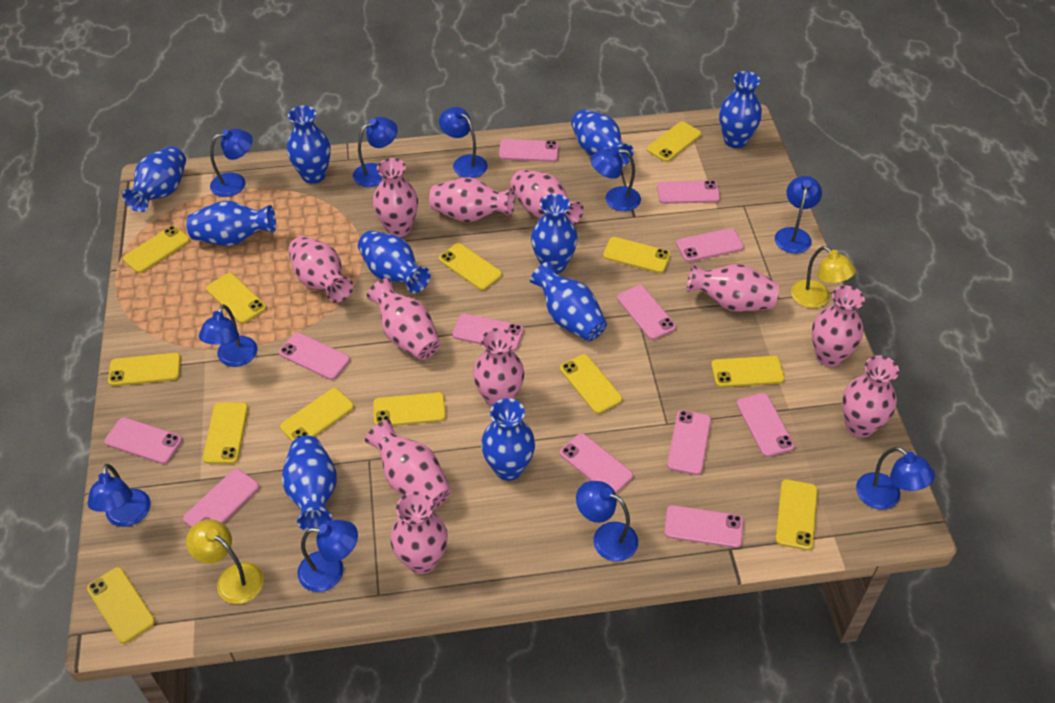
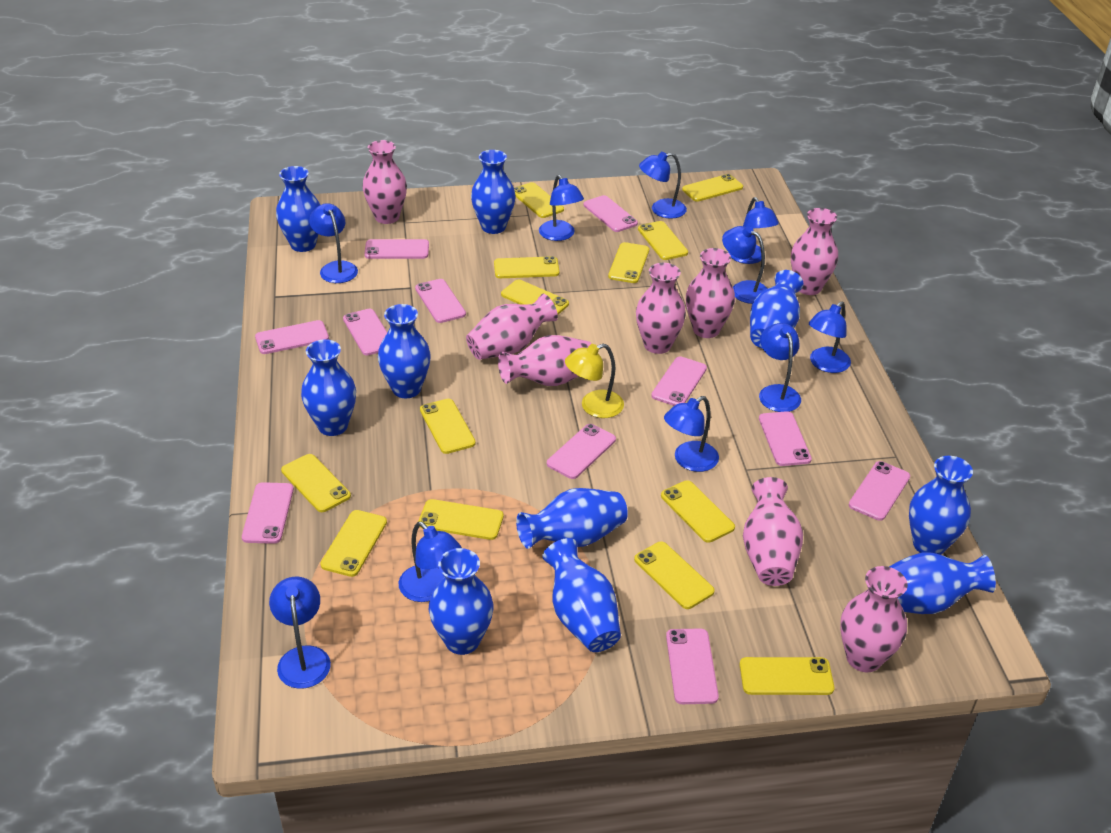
pink phone: [104,417,182,464] [183,469,259,528] [279,333,350,380] [453,314,524,351] [499,139,559,162] [560,433,633,493] [617,285,676,340] [657,180,720,204] [664,505,743,548] [667,410,711,475] [676,228,744,262] [737,393,795,457] = 12 -> [242,482,294,544] [255,320,329,354] [343,309,387,356] [364,239,429,259] [415,279,466,323] [547,424,616,479] [583,195,638,232] [651,356,707,406] [666,628,719,704] [759,411,812,466] [849,461,910,521] = 11
pink vase: [288,236,353,303] [365,420,451,510] [367,278,440,360] [373,158,418,237] [390,492,448,574] [429,177,515,222] [473,328,524,407] [510,170,583,225] [687,263,779,312] [812,286,865,367] [842,356,899,438] = 11 -> [363,140,407,224] [466,294,558,360] [498,335,592,386] [636,263,686,354] [686,248,735,338] [743,477,803,586] [791,208,838,295] [840,566,908,672] = 8
yellow lamp: [186,519,264,604] [791,246,856,308] = 2 -> [565,344,624,418] = 1

